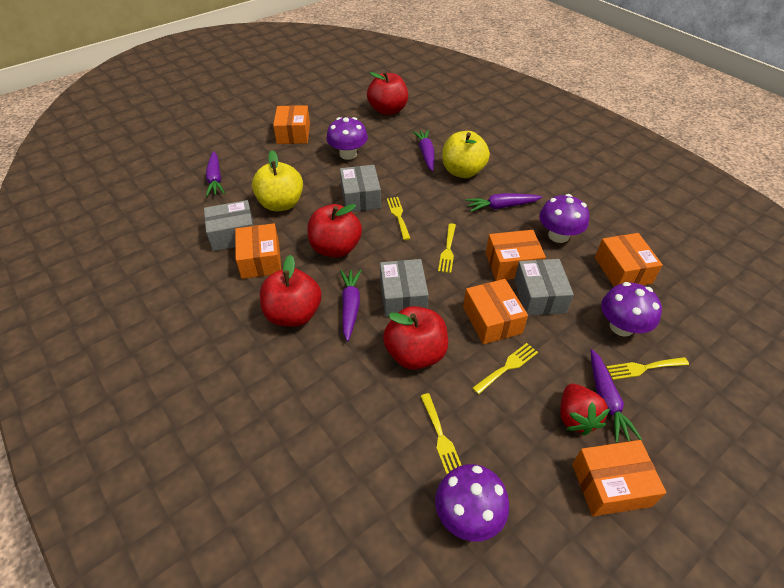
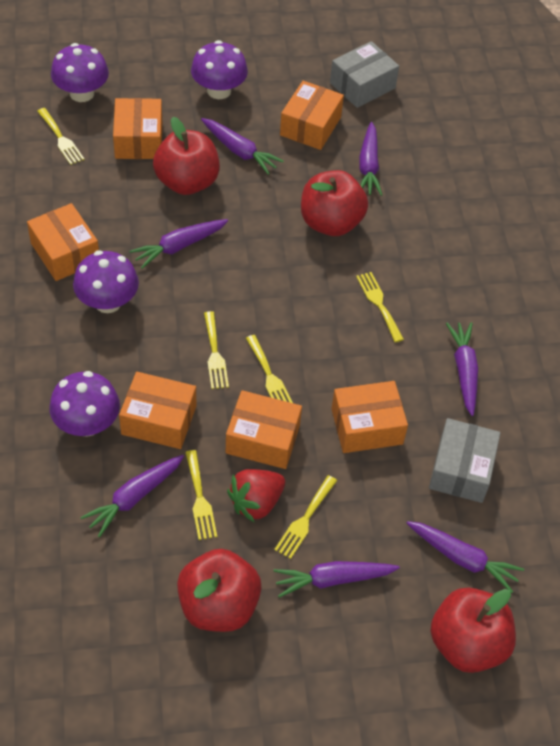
grey box: [204,200,254,251] [340,165,381,212] [380,259,429,317] [514,259,574,316] = 4 -> [330,41,399,108] [429,418,501,503] = 2
purple carrot: [206,151,225,197] [340,269,362,342] [413,130,434,171] [466,193,542,212] [591,349,642,443] = 5 -> [80,455,184,537] [130,219,228,269] [201,118,284,175] [273,561,400,598] [359,122,382,196] [407,521,524,593] [446,322,478,416] = 7
yellow apple: [252,150,303,212] [442,131,490,178] = 2 -> none = 0
yellow fork: [387,197,411,240] [420,393,462,474] [438,224,456,273] [472,343,538,394] [606,357,689,380] = 5 -> [37,108,85,165] [185,450,217,540] [204,311,229,389] [246,335,293,403] [274,475,337,559] [356,272,404,343] = 6

